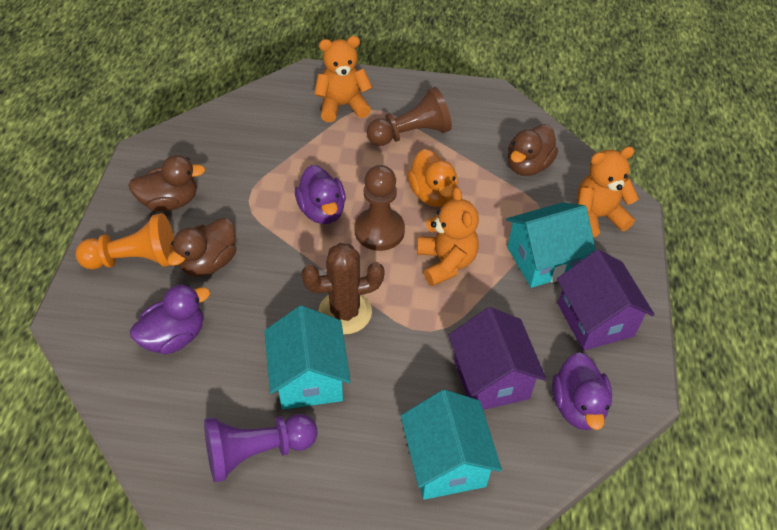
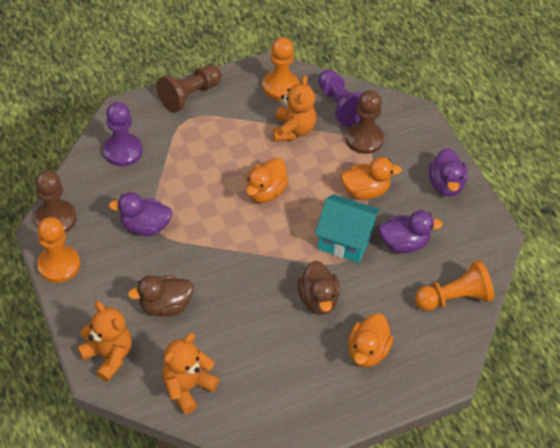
brown cactus: [301,243,385,334] = 1 -> none = 0
brown duck: [128,155,205,212] [167,218,236,277] [507,124,558,176] = 3 -> [128,275,194,316] [297,261,340,315] = 2
brown pawn: [354,165,405,251] [367,87,452,146] = 2 -> [35,170,77,233] [157,65,222,113] [346,90,384,154] = 3
orange duck: [407,149,458,207] = 1 -> [246,158,289,203] [341,157,402,200] [348,314,393,368] = 3
orange pawn: [75,213,174,269] = 1 -> [37,217,80,283] [263,37,299,101] [415,260,494,311] = 3
purple house: [449,307,546,410] [557,250,655,351] = 2 -> none = 0
purple pawn: [204,414,318,483] = 1 -> [103,102,142,166] [318,70,362,127] = 2
turquoise house: [264,306,351,409] [401,390,502,500] [506,202,596,288] = 3 -> [315,194,381,263] = 1

